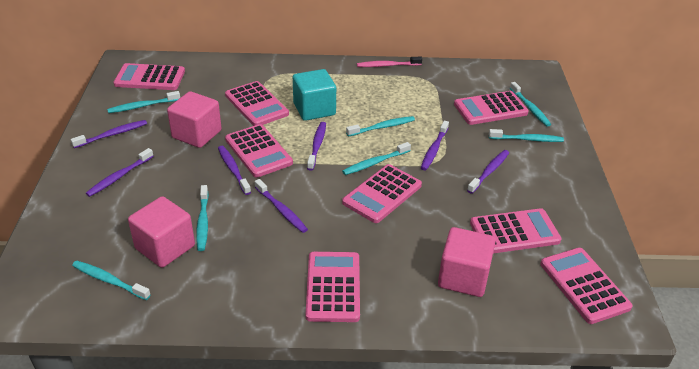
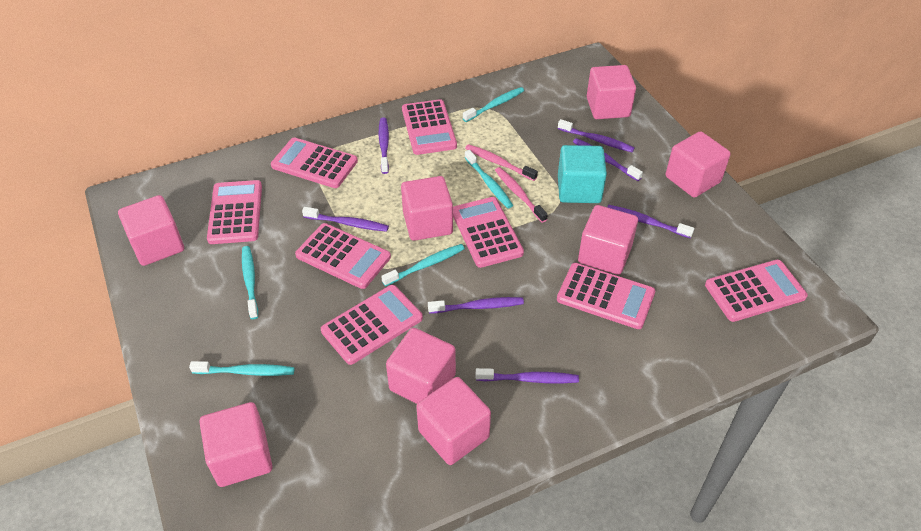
pink cube: [128,196,195,268] [167,91,222,148] [438,227,496,297] = 3 -> [118,195,184,266] [199,402,272,487] [386,328,456,404] [401,176,453,241] [416,377,491,465] [578,205,638,275] [587,65,636,119] [666,131,731,197] = 8
pink toothbrush: [357,57,422,67] = 1 -> [465,144,538,181] [495,167,548,223] = 2
turquoise toothbrush: [72,261,151,300] [107,91,180,113] [196,185,209,251] [342,142,411,175] [346,116,415,136] [489,129,564,142] [510,82,551,127] = 7 -> [189,361,295,376] [242,246,258,319] [381,244,465,287] [463,87,524,122] [465,150,513,208] = 5

